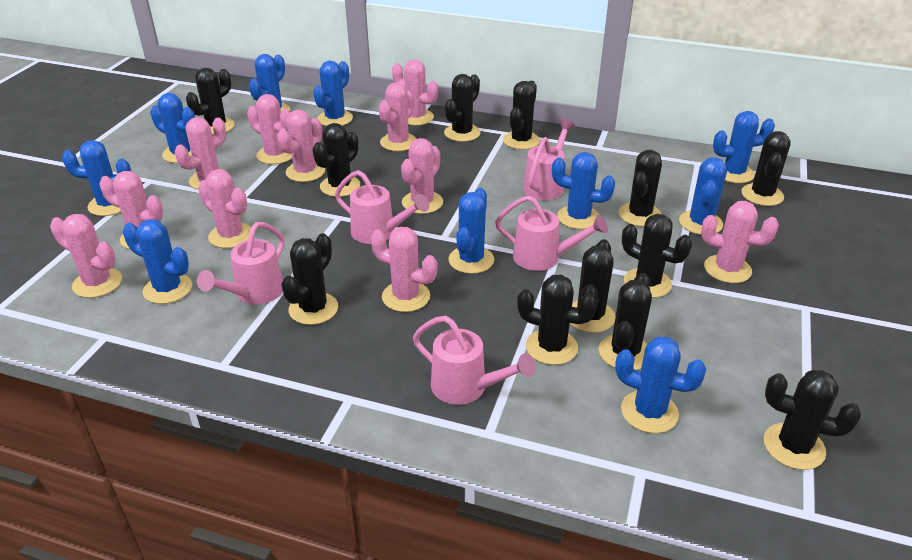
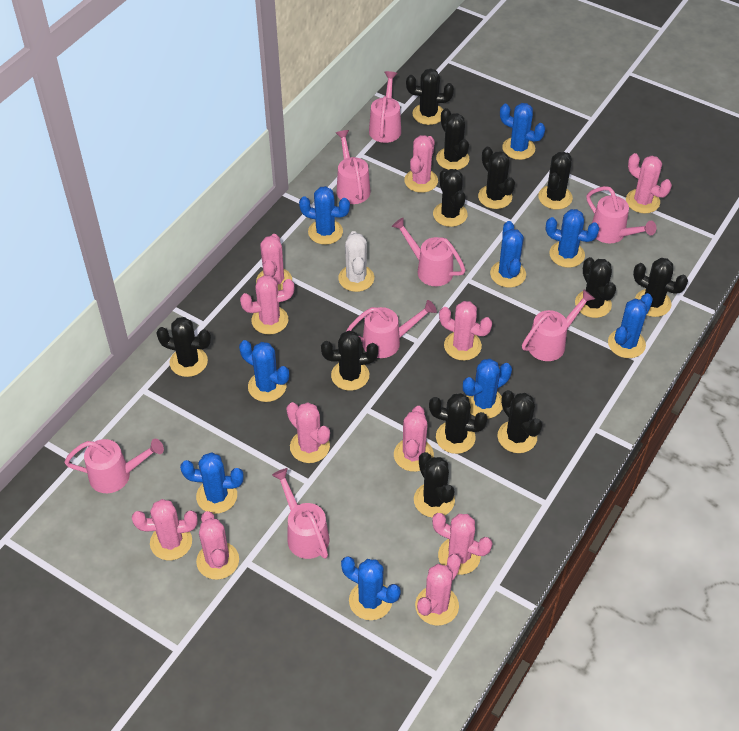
blue cactus: [62,140,131,216] [123,220,192,304] [150,93,195,163] [249,54,290,111] [313,61,353,126] [448,188,494,274] [552,152,615,229] [615,337,706,433] [679,157,727,235] [713,111,775,183] = 10 -> [180,453,244,514] [239,340,289,402] [299,186,350,245] [341,556,401,620] [463,359,512,419] [490,221,526,288] [500,103,545,160] [546,209,599,268] [608,293,653,358] = 9
pink watering can: [197,222,284,304] [335,170,429,244] [413,316,536,405] [495,195,608,271] [523,119,575,200] = 5 -> [64,439,164,493] [272,468,330,559] [336,130,371,204] [346,300,437,358] [369,71,401,143] [392,218,465,286] [522,289,595,361] [587,186,656,243] = 8
white cactus: none = 0 -> [338,231,374,292] = 1

